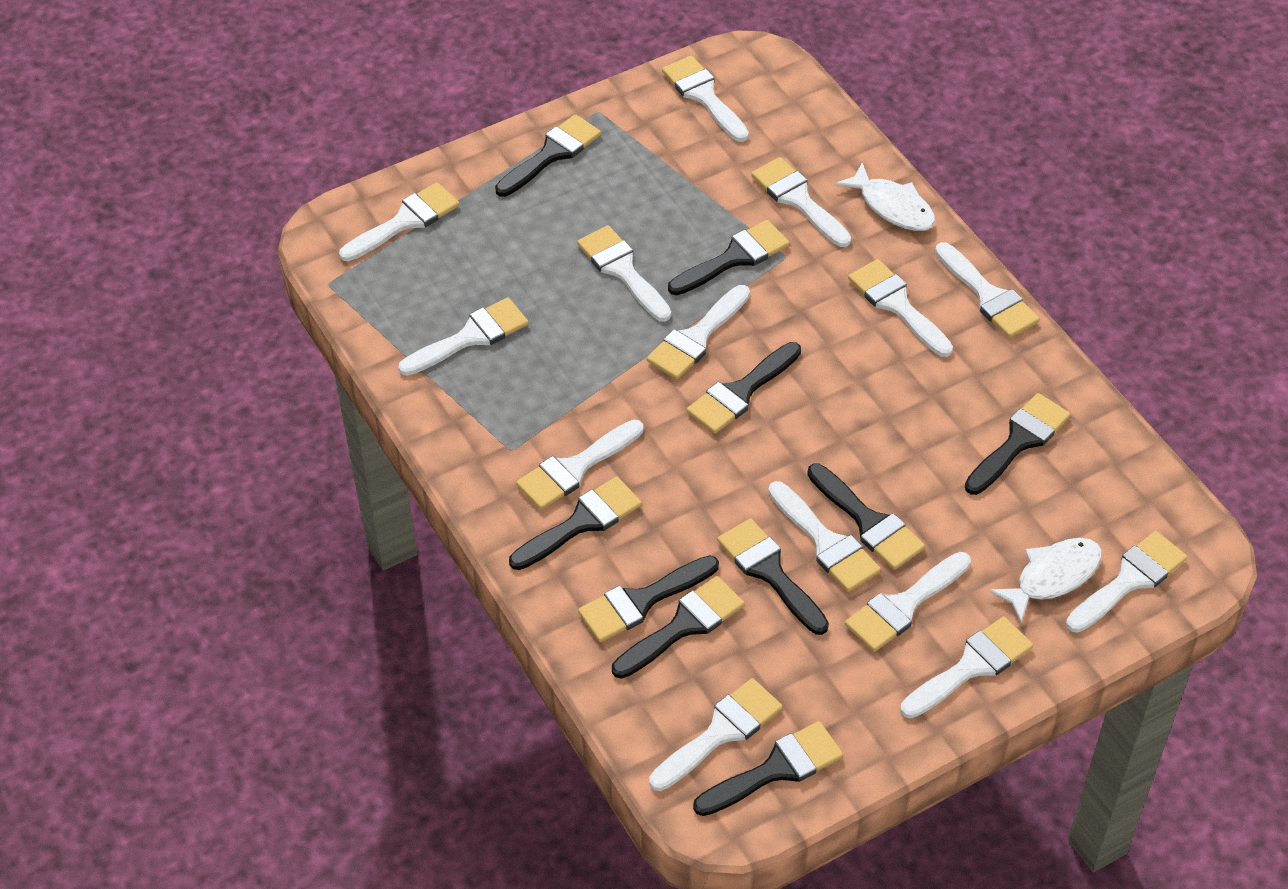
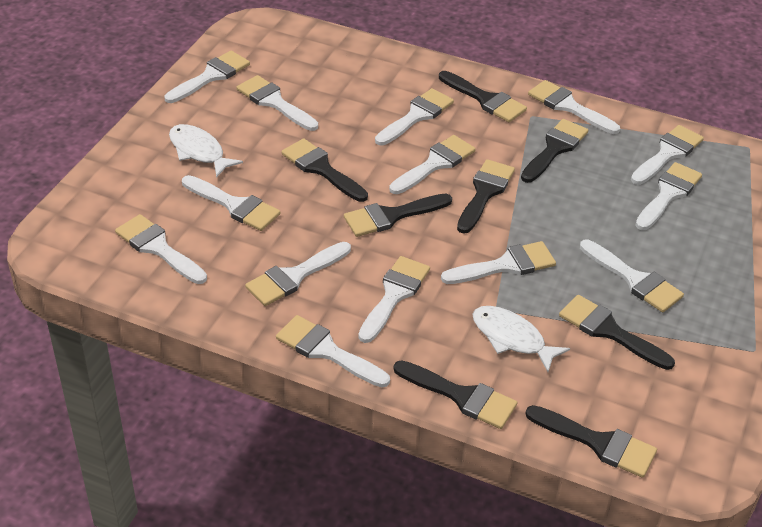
black brush: [495,114,601,197] [509,476,642,570] [578,556,719,642] [612,576,745,679] [668,220,790,295] [687,342,801,434] [693,721,843,816] [717,518,829,635] [807,464,925,570] [965,393,1071,495] = 10 -> [281,138,368,202] [344,194,452,237] [393,360,517,429] [439,71,527,122] [457,159,515,234] [521,119,588,183] [525,405,657,478] [559,295,675,370] = 8

